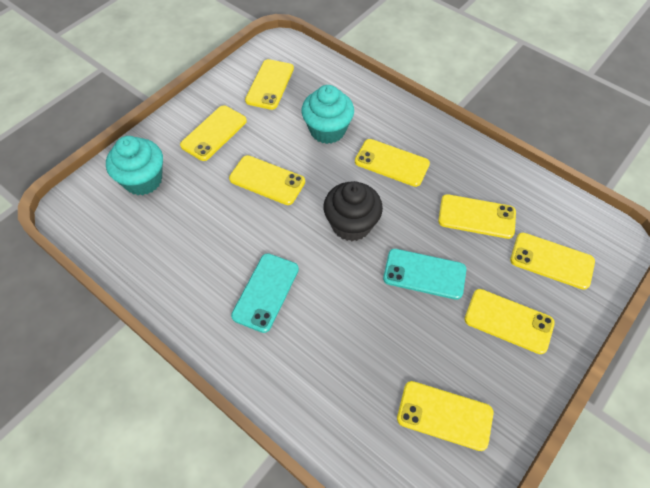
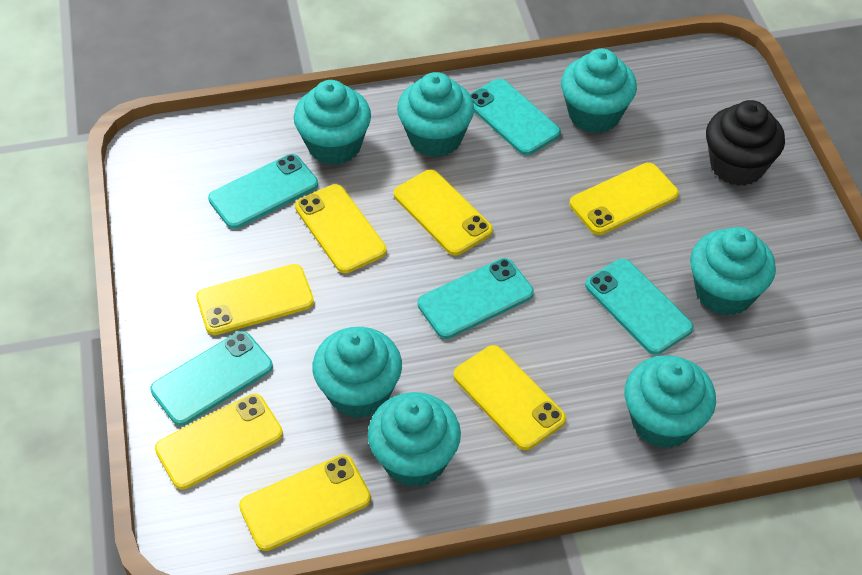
turquoise cupcake: [106,136,163,195] [302,85,354,144] = 2 -> [294,80,371,165] [312,327,402,418] [368,392,461,487] [397,72,474,157] [561,49,637,133] [625,355,716,448] [690,227,776,316] = 7
turquoise phone: [231,253,299,333] [383,249,466,300] = 2 -> [150,331,273,426] [208,154,318,229] [418,258,534,339] [470,79,561,155] [585,259,694,355] = 5
yellow phone: [180,106,247,161] [229,155,305,205] [245,59,294,110] [355,139,430,187] [397,381,494,451] [438,194,516,239] [464,289,555,354] [510,233,595,290] = 8 -> [155,394,283,489] [196,264,314,335] [239,455,371,551] [295,184,387,273] [394,170,493,255] [454,345,566,450] [570,163,679,235] = 7

